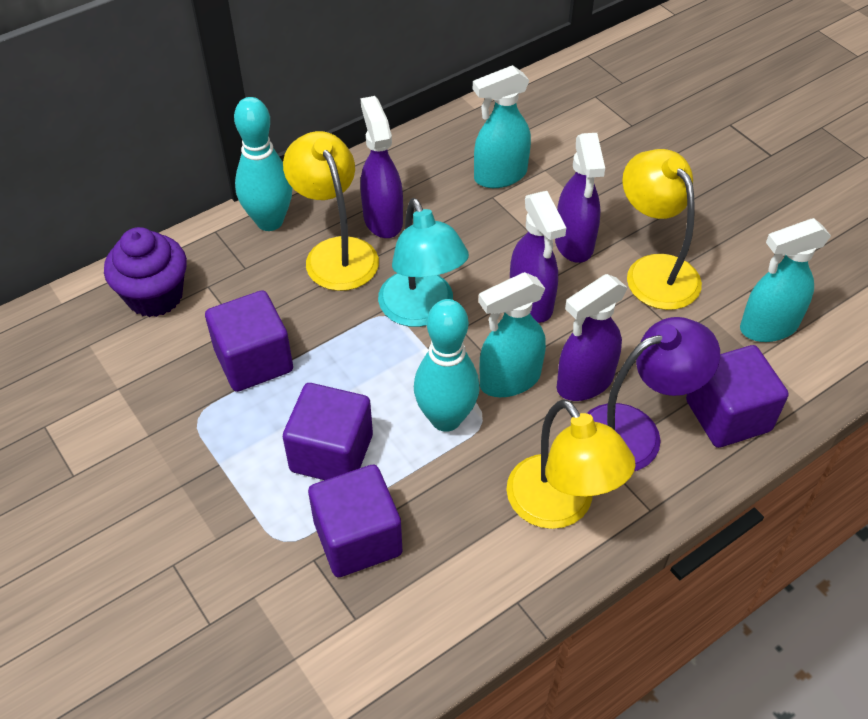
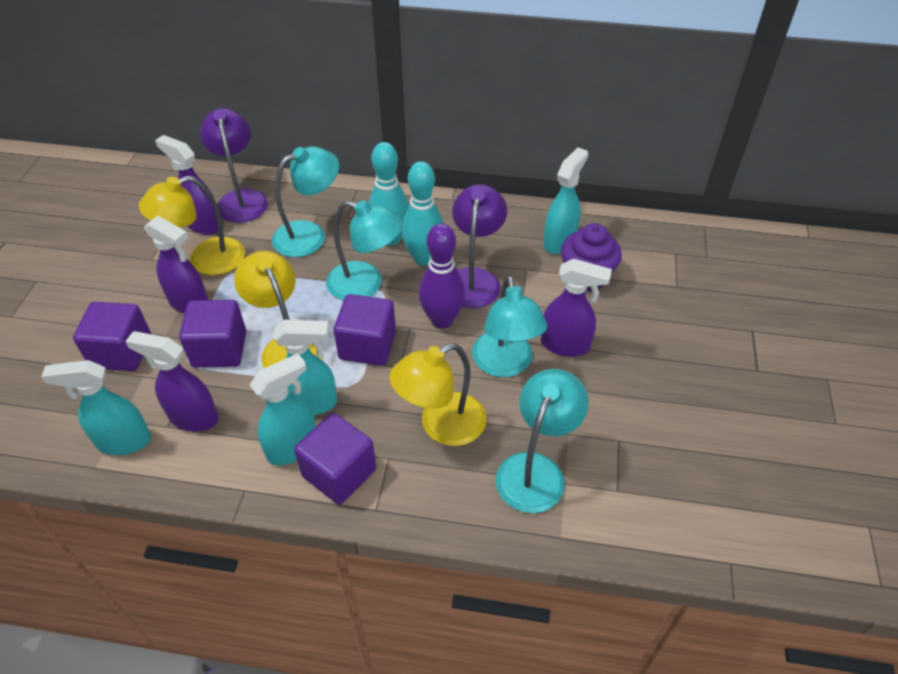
purple bowling pin: none = 0 -> [419,223,465,329] = 1
purple lamp: [587,317,720,471] = 1 -> [200,108,268,223] [452,184,507,308] = 2
turquoise lamp: [378,198,469,327] = 1 -> [272,146,339,257] [326,200,403,301] [472,275,547,377] [496,369,588,513] = 4
turquoise spray bottle: [473,65,531,188] [478,272,546,397] [740,218,831,342] = 3 -> [41,360,151,455] [250,353,316,465] [274,320,337,415] [543,147,588,254] = 4

